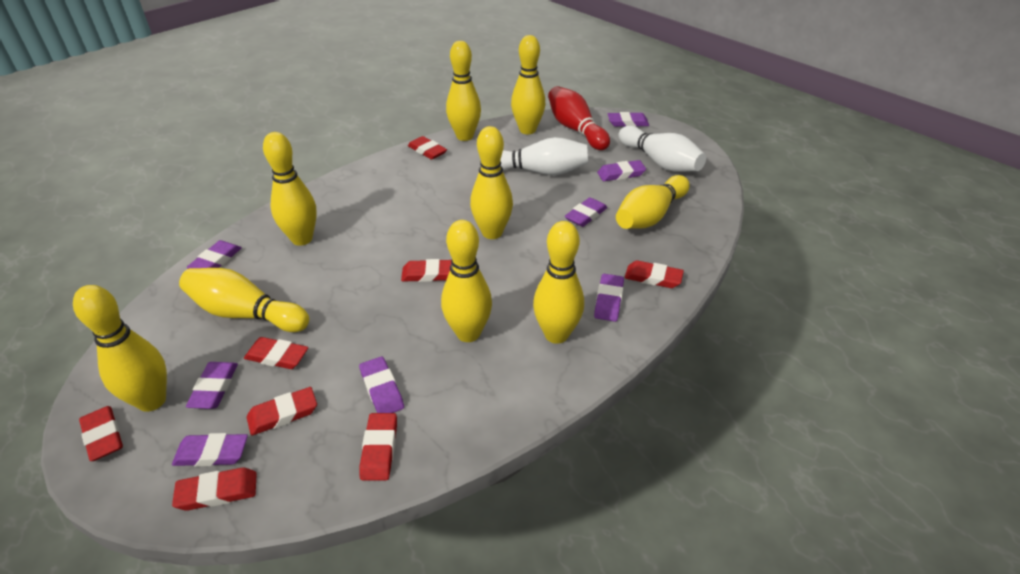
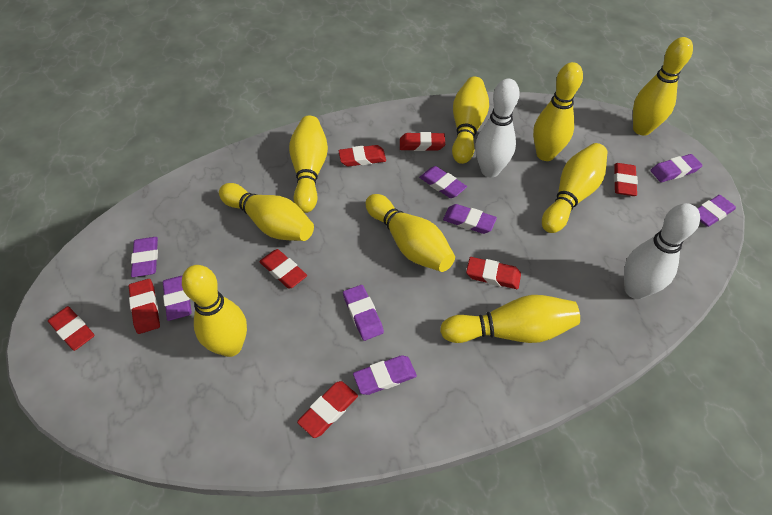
red bowling pin: [548,86,610,150] = 1 -> none = 0

